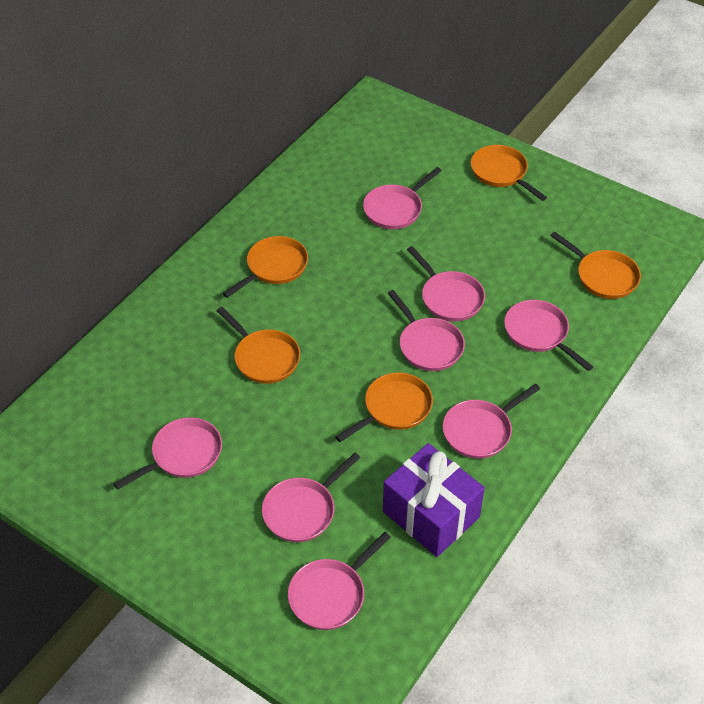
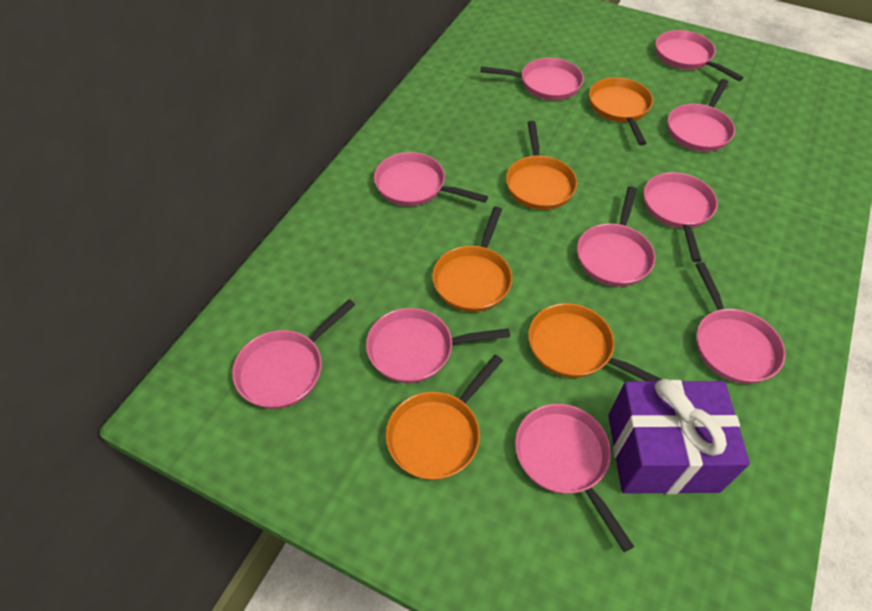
pink pan: [113,417,222,490] [262,453,361,542] [288,532,391,630] [363,167,442,229] [388,290,465,371] [407,246,485,321] [443,384,540,459] [504,300,593,371] = 8 -> [232,299,355,409] [366,308,510,383] [374,152,488,206] [480,58,584,100] [515,404,634,552] [577,186,656,287] [644,172,718,262] [656,30,744,81] [668,79,735,152] [696,262,785,384] = 10

